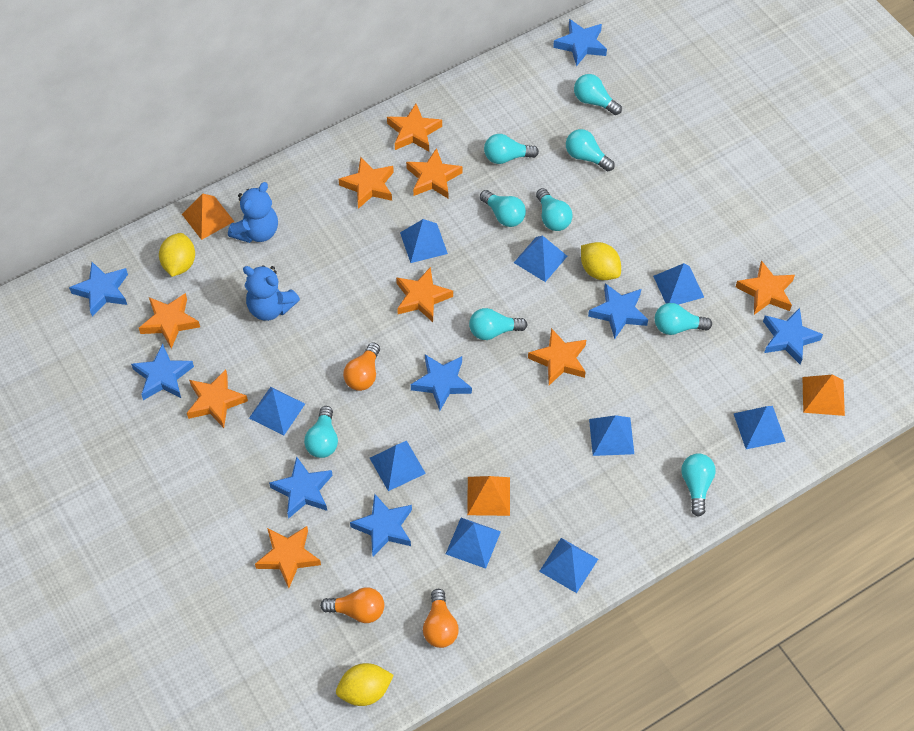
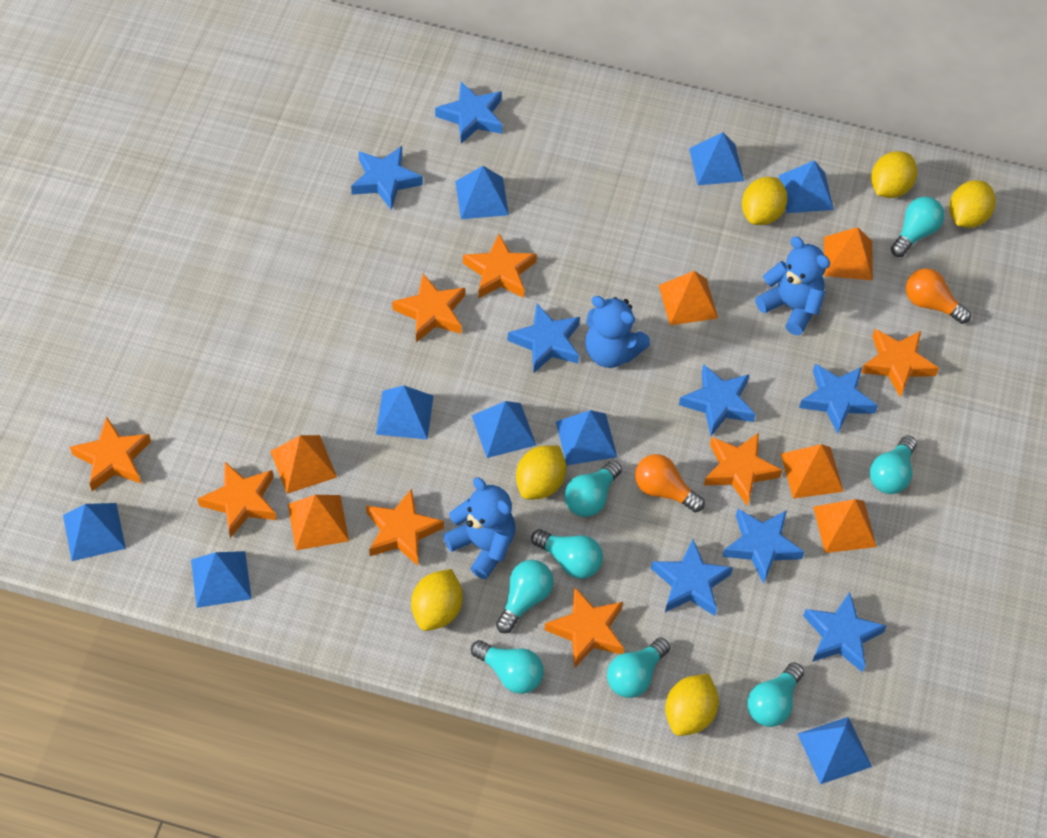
blue teddy bear: [228,182,278,243] [243,265,300,321] = 2 -> [443,477,515,579] [585,296,650,368] [755,236,830,335] = 3
orange light bulb: [320,587,384,623] [343,342,380,391] [423,589,459,648] = 3 -> [635,454,705,512] [906,268,971,324] = 2
orange pyramid: [182,193,235,240] [467,476,510,516] [802,375,845,416] = 3 -> [270,435,337,494] [288,495,349,550] [659,271,718,325] [781,444,844,499] [813,499,877,553] [824,227,873,280] = 6
orange star: [139,293,200,349] [187,370,248,428] [255,526,321,588] [339,157,394,209] [387,104,442,152] [396,267,453,322] [406,148,463,198] [528,328,586,385] [736,260,795,315] = 9 -> [70,417,151,491] [198,462,277,538] [366,488,444,566] [392,274,465,343] [463,234,537,299] [544,588,624,668] [704,432,782,506] [861,329,939,398] = 8
turquoise light bulb: [304,406,338,458] [469,308,527,340] [480,190,526,227] [484,134,539,164] [536,188,573,231] [566,129,615,171] [574,74,622,115] [655,303,712,335] [681,454,716,517] = 9 -> [471,640,544,694] [496,560,553,633] [531,529,603,579] [564,460,622,517] [607,638,670,698] [747,662,804,727] [870,436,917,494] [891,196,944,257] = 8
yellow lemon: [159,233,195,277] [336,663,394,706] [581,242,621,280] = 3 -> [411,569,463,631] [516,446,566,499] [665,674,719,736] [742,177,787,225] [871,151,917,198] [949,180,996,228] = 6

